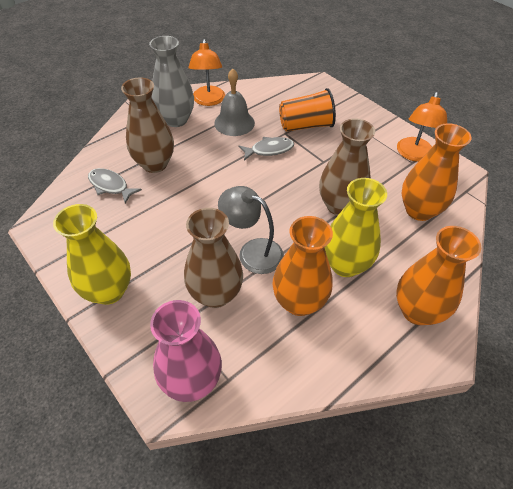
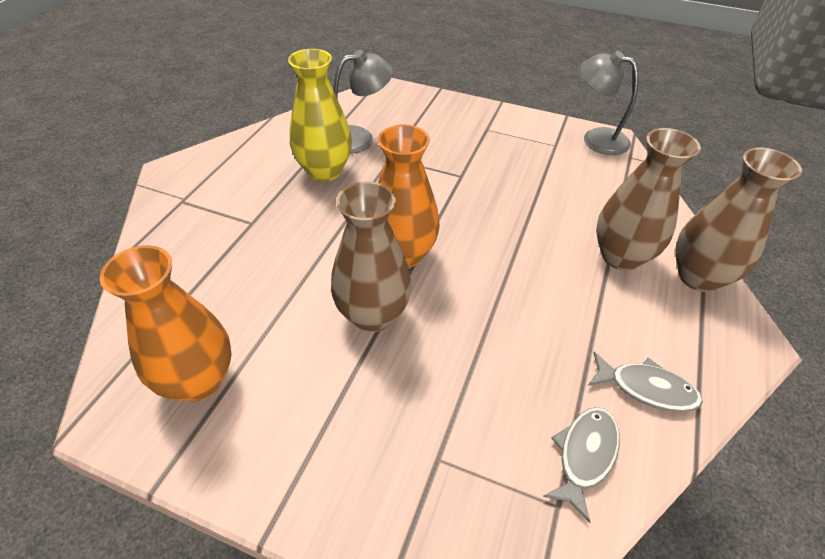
grey bell: [214,68,255,136] = 1 -> none = 0
grey lamp: [218,186,284,274] = 1 -> [333,50,393,154] [580,51,638,155] = 2
grey vase: [149,36,194,127] = 1 -> none = 0
orange cup: [279,88,336,132] = 1 -> none = 0
orange lamp: [189,39,225,106] [397,92,447,162] = 2 -> none = 0
orange vase: [272,216,333,316] [396,226,481,325] [402,123,472,221] = 3 -> [100,245,232,402] [378,124,440,268] = 2
pink vase: [150,300,222,402] = 1 -> none = 0
yellow vase: [53,204,131,305] [324,178,387,277] = 2 -> [288,49,352,182] = 1

